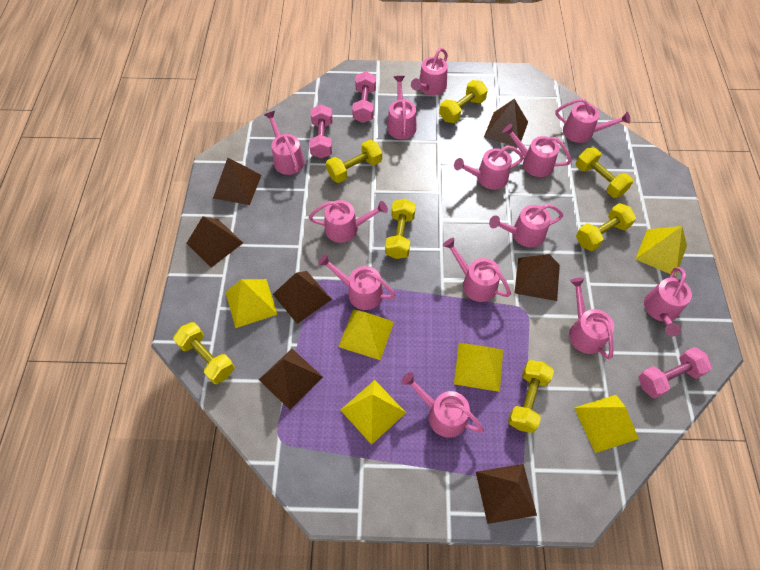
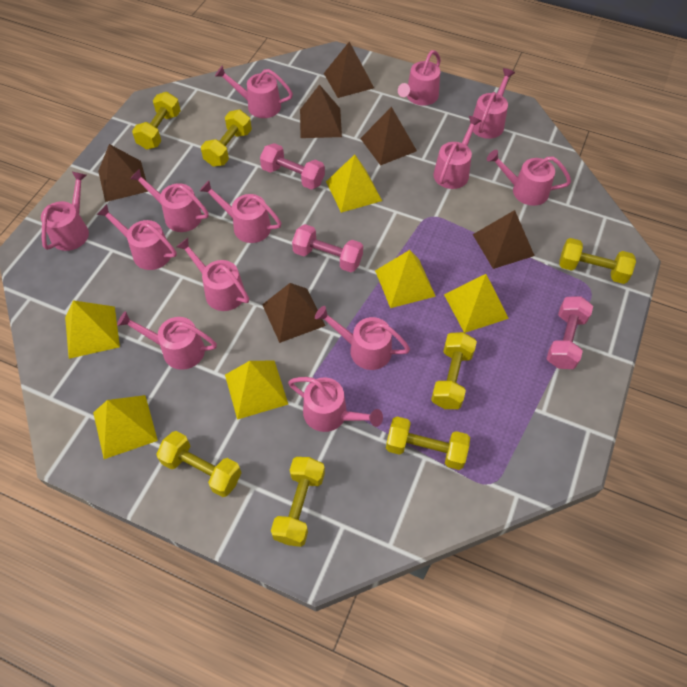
brown pyramid: [187,216,243,268] [213,158,262,205] [259,349,323,410] [273,271,332,324] [476,464,537,524] [484,99,528,147] [514,254,560,301] = 7 -> [98,144,148,202] [262,283,325,343] [300,84,342,138] [324,42,374,98] [360,107,417,165] [473,210,535,269] = 6

